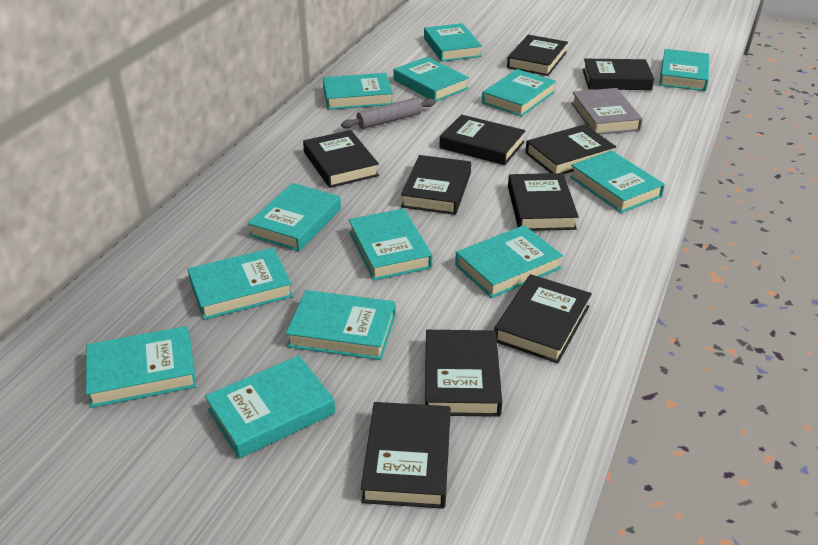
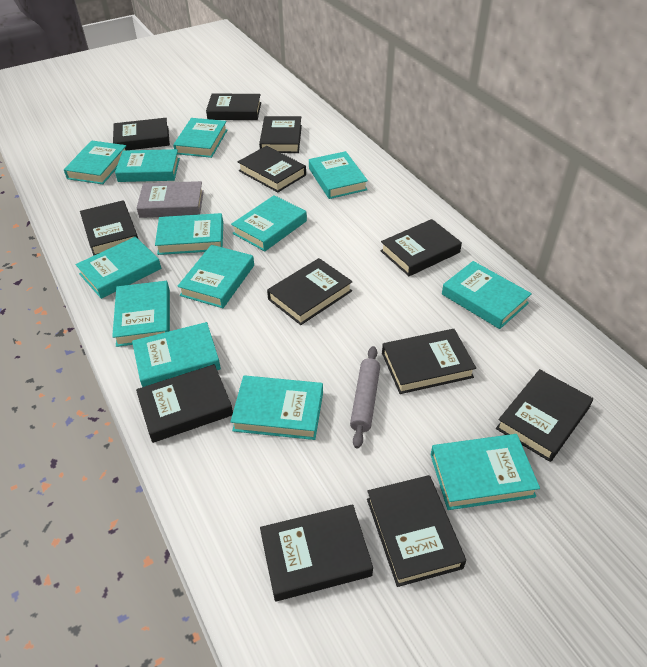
black book: [303,130,379,188] [361,402,451,509] [401,155,471,215] [425,330,502,417] [439,115,526,165] [494,274,592,363] [507,35,568,76] [508,173,579,231] [525,124,616,174] [583,59,654,90] = 10 -> [80,200,138,256] [113,118,170,150] [136,364,233,443] [206,94,261,120] [238,146,306,192] [259,116,302,153] [260,504,373,601] [267,258,353,325] [367,475,466,587] [380,219,462,276] [382,329,476,394] [496,369,593,462] = 12

